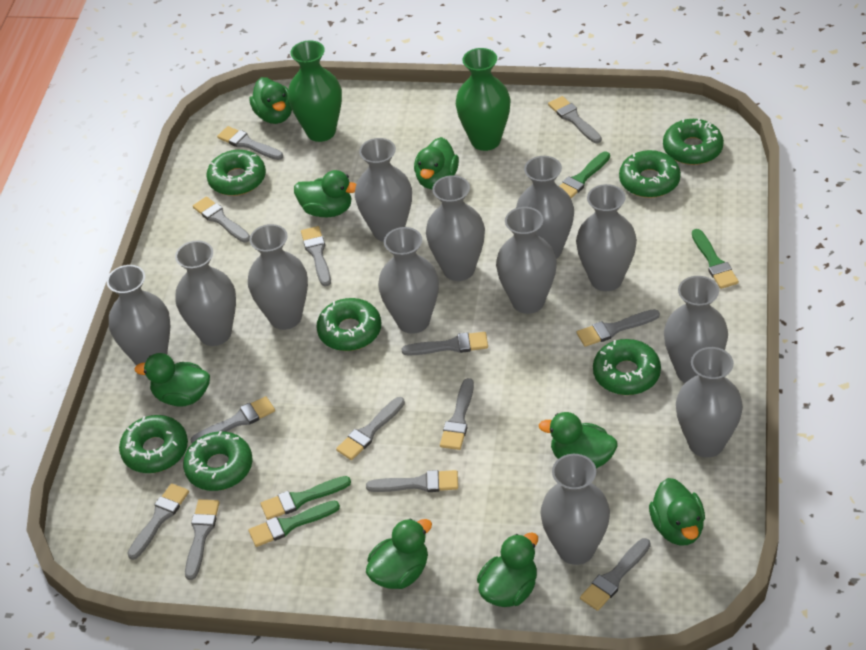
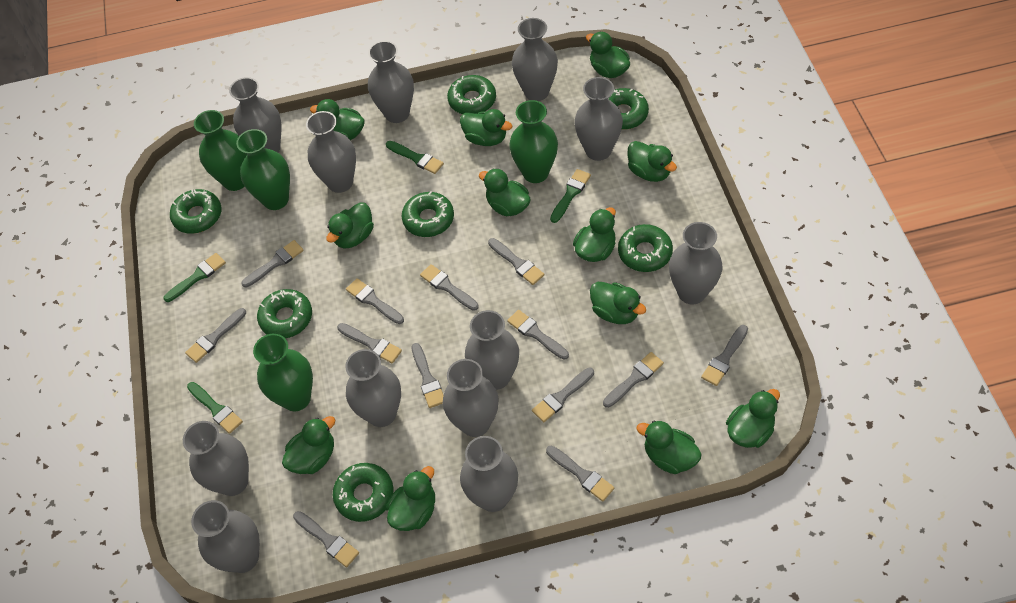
green duck: [135,353,210,407] [250,77,292,124] [294,170,356,217] [366,518,432,589] [414,137,459,189] [477,532,538,607] [539,412,618,468] [649,478,705,546] = 8 -> [282,416,335,474] [310,99,365,140] [326,202,374,248] [386,466,435,531] [460,109,512,146] [479,168,531,216] [573,207,616,262] [586,32,630,78] [590,282,646,324] [627,141,677,182] [636,420,702,474] [726,389,780,448] = 12
green vase: [288,40,342,142] [456,48,511,151] = 2 -> [194,110,247,191] [236,129,290,210] [253,334,313,411] [509,100,558,183] = 4

